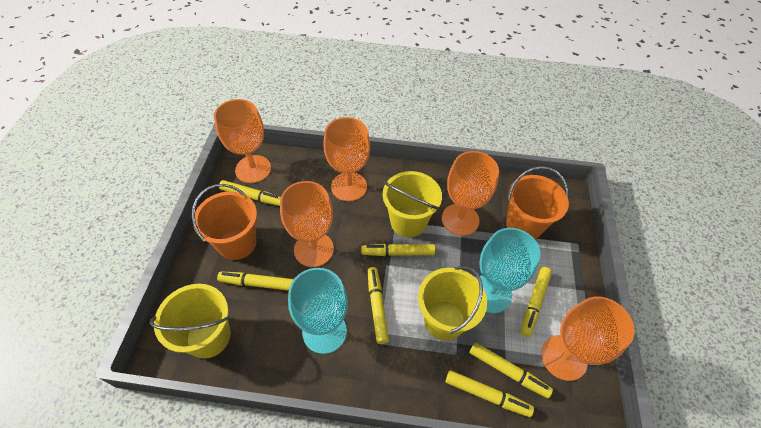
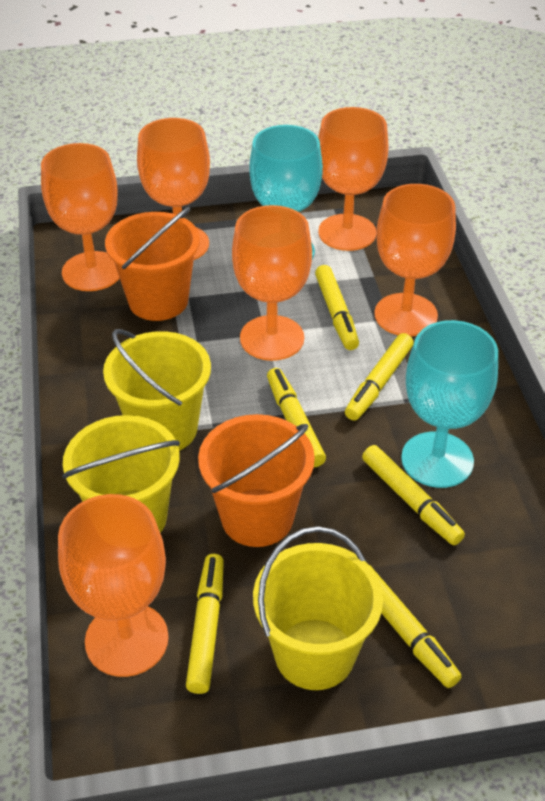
orange goblet: [214,99,271,183] [280,181,334,267] [323,117,370,201] [442,151,499,236] [541,296,635,381] = 5 -> [41,143,120,291] [58,494,169,677] [137,118,210,260] [232,205,312,361] [318,107,389,251] [374,184,456,336] = 6
yellow marker: [217,271,294,291] [219,180,281,206] [362,244,436,256] [368,267,389,344] [446,370,534,417] [469,342,553,398] [520,267,552,337] = 7 -> [186,554,224,694] [267,368,326,467] [315,265,359,350] [345,333,414,420] [362,445,465,545] [369,565,461,688] = 6

